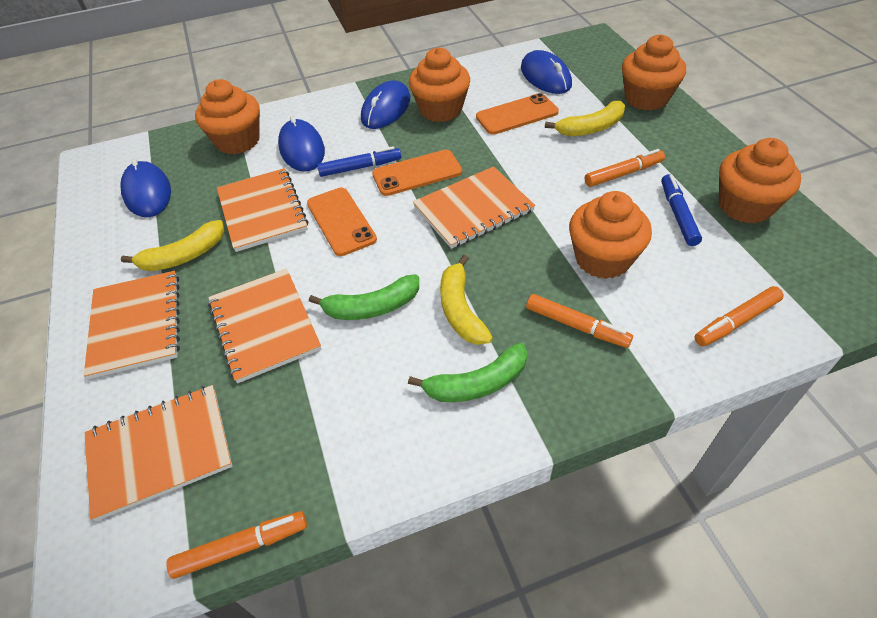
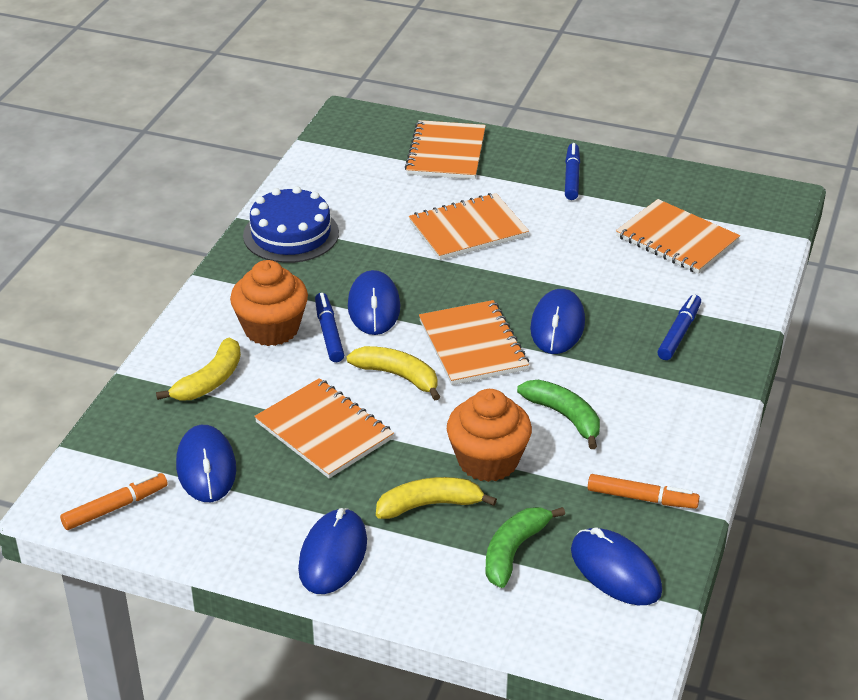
blue cake: none = 0 -> [243,186,339,263] = 1
blue marker: [317,146,401,177] [661,174,702,246] = 2 -> [315,293,344,362] [565,143,580,200] [657,295,701,360] = 3
blue mouse: [120,159,171,217] [278,116,325,172] [361,80,410,129] [521,50,572,94] = 4 -> [176,425,236,502] [298,508,367,594] [348,270,400,335] [530,289,585,354] [571,527,662,605] = 5
orange cupcake: [195,79,260,154] [409,48,470,122] [569,191,652,279] [622,35,686,110] [719,138,801,223] = 5 -> [230,260,308,346] [447,389,532,482] = 2
orange marker: [166,511,307,579] [526,294,633,348] [585,149,665,187] [694,286,784,346] = 4 -> [60,473,168,530] [588,474,700,509] = 2
orange phone: [307,188,377,256] [372,150,462,196] [476,93,559,135] = 3 -> none = 0

